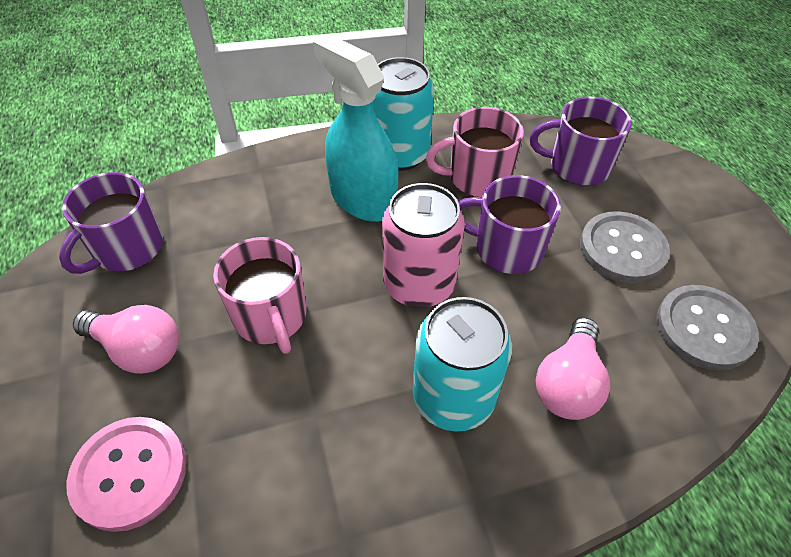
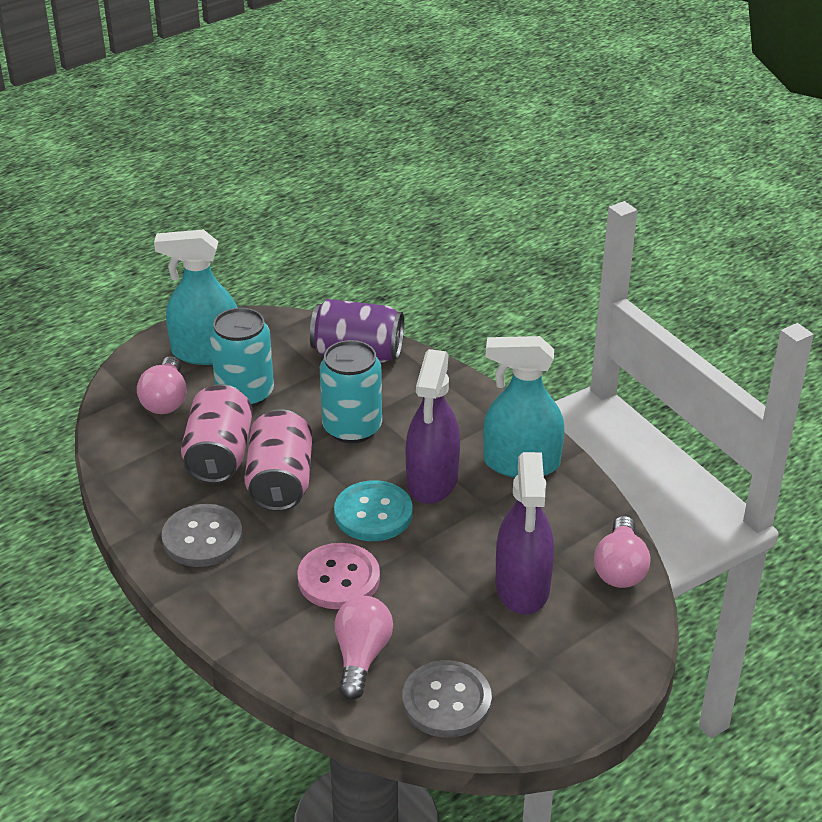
pink can: [382,183,465,308] = 1 -> [181,384,253,484] [244,409,312,511] = 2
pink light bulb: [73,305,179,374] [535,317,610,420] = 2 -> [137,356,187,414] [334,596,393,700] [594,516,650,588] = 3
pink mug: [213,237,306,354] [426,107,524,197] = 2 -> none = 0
purple can: none = 0 -> [310,299,404,363] = 1
purple mug: [59,172,163,274] [458,175,561,274] [530,97,632,185] = 3 -> none = 0
purple spray bottle: none = 0 -> [406,349,460,504] [496,452,554,615] = 2
turquoise button: none = 0 -> [334,480,413,541] = 1
turquoise spray bottle: [313,34,399,222] = 1 -> [154,229,238,365] [483,336,565,478] = 2

